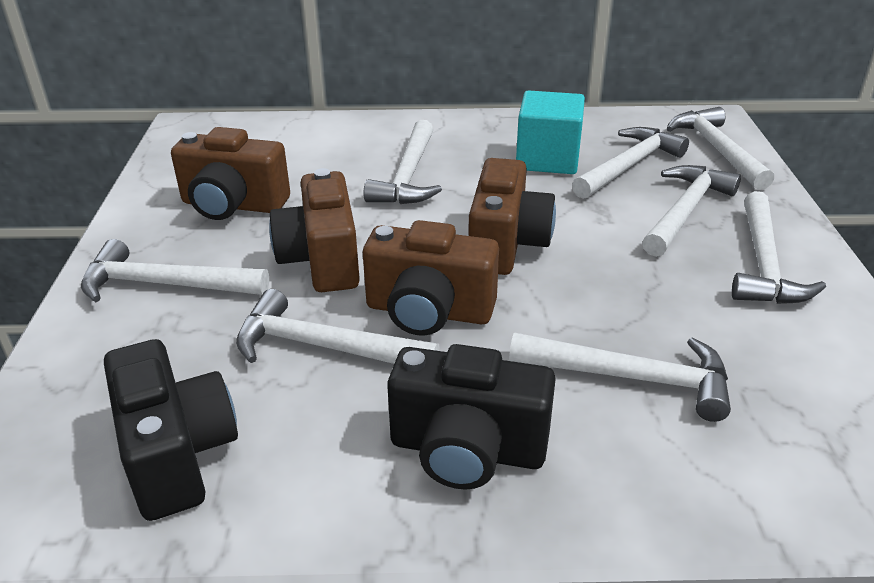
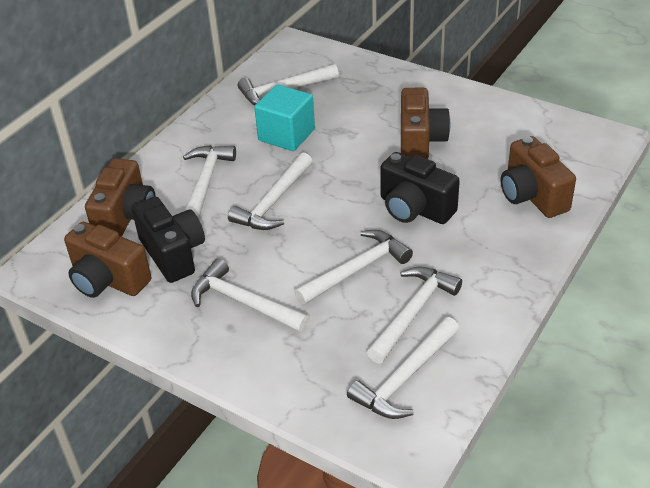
white hammer: [81,239,269,302] [236,289,440,364] [364,120,442,204] [509,333,731,422] [572,127,689,199] [642,165,741,257] [667,107,774,190] [732,191,826,304] = 8 -> [183,145,236,219] [191,258,310,333] [228,153,313,230] [238,64,339,105] [294,230,413,305] [347,317,459,419] [367,267,462,363] = 7

